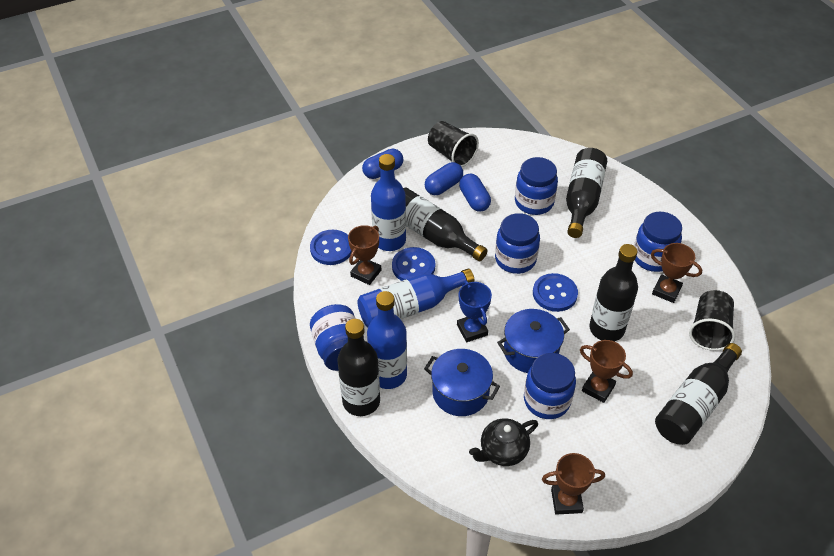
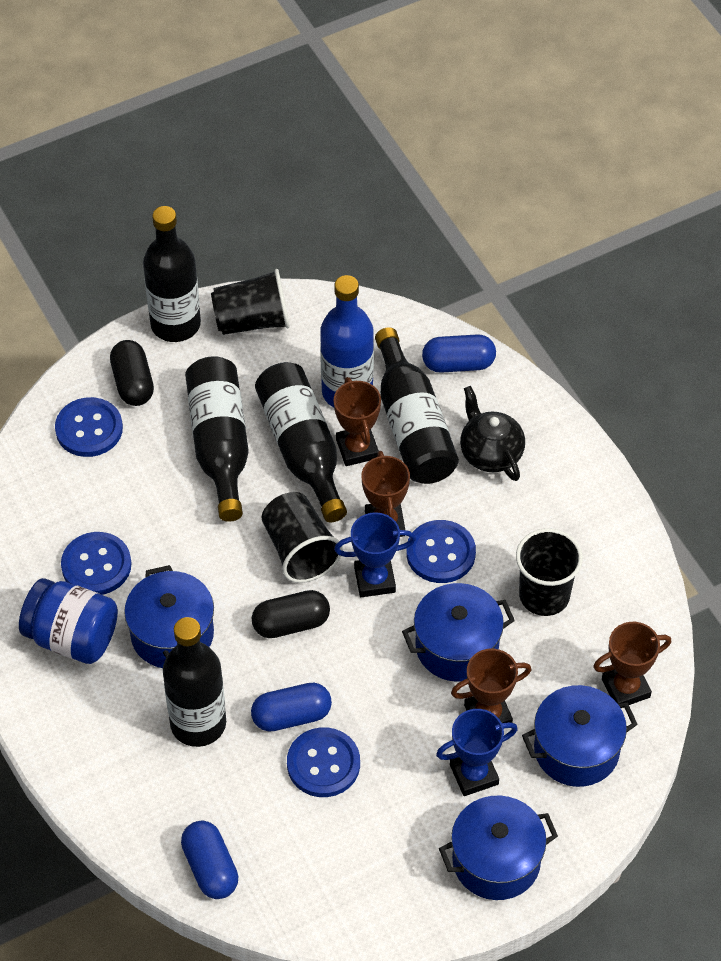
black capsule: none = 0 -> [110,340,154,406] [252,590,330,638] = 2
black cup: [428,121,479,167] [689,290,735,351] = 2 -> [211,269,290,335] [262,492,343,583] [516,528,583,616] = 3
blue bottle: [357,269,474,327] [367,291,407,389] [371,154,406,251] = 3 -> [320,275,374,407] = 1
blue button: [310,230,352,265] [392,247,435,281] [533,273,578,312] = 3 -> [55,397,123,457] [61,532,131,595] [287,727,360,797] [406,520,476,583] = 4
blue jar: [310,304,356,371] [495,213,540,274] [515,157,558,215] [524,353,576,419] [634,212,682,272] = 5 -> [19,578,118,664] = 1
blue pot: [424,349,500,416] [497,309,570,373] = 2 -> [124,565,214,668] [402,583,515,682] [439,796,558,900] [522,685,638,787] = 4
blue trophy: [457,280,492,342] = 1 -> [334,512,416,597] [436,709,518,796] = 2

